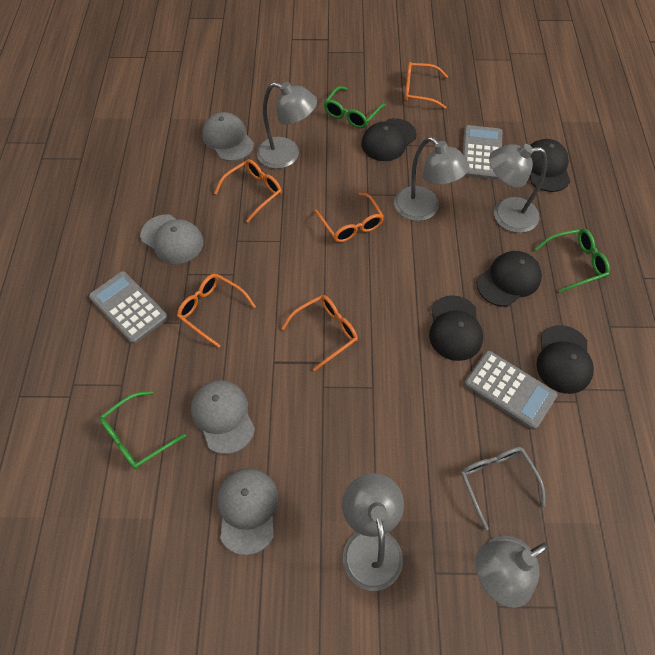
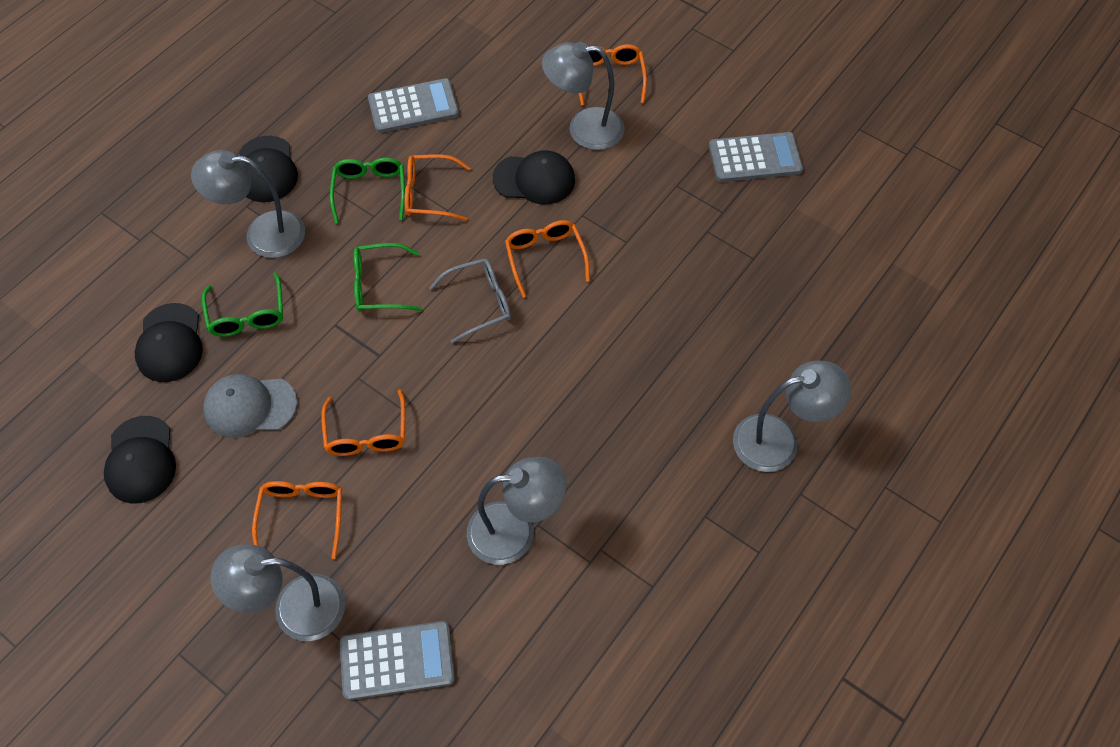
black cap: [361,118,417,161] [429,295,483,361] [477,251,542,307] [530,139,570,192] [536,325,594,394] = 5 -> [104,416,176,504] [135,303,203,382] [239,136,298,202] [493,150,575,205] = 4
grey cap: [140,215,203,264] [191,380,255,454] [202,112,254,161] [217,468,279,555] = 4 -> [203,374,297,438] = 1

